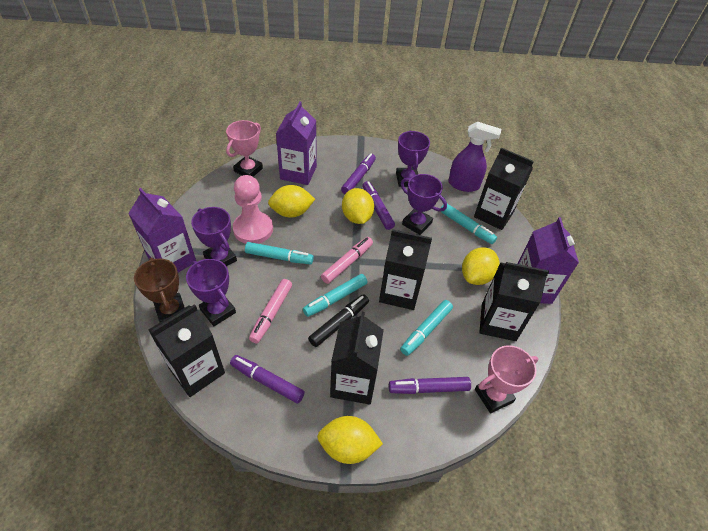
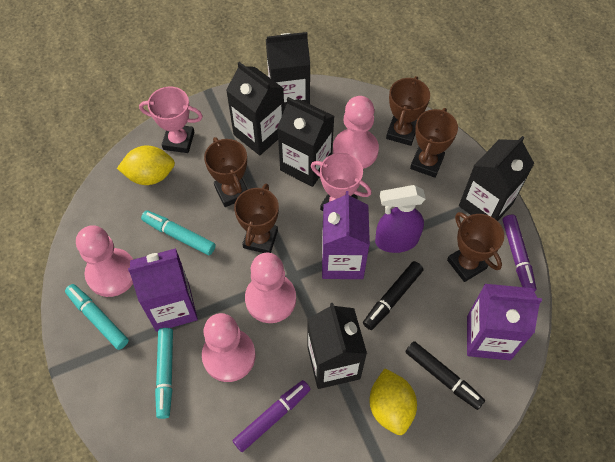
black marker: [308,294,369,347] = 1 -> [363,261,423,330] [405,341,485,410] = 2
brown trophy: [134,258,185,322] = 1 -> [204,137,248,207] [234,184,279,253] [386,76,430,146] [410,108,458,178] [447,212,504,282] = 5
pink marker: [249,279,292,343] [321,237,373,284] = 2 -> none = 0
pink pawn: [233,175,273,244] = 1 -> [76,225,133,297] [202,313,256,382] [245,253,296,323] [333,96,379,169] = 4
purple marker: [230,355,305,404] [341,153,376,194] [362,181,395,230] [389,377,471,394] = 4 -> [233,380,311,452] [503,215,536,292] = 2
purple trophy: [186,259,236,326] [191,207,237,266] [396,131,430,187] [401,174,447,235] = 4 -> none = 0
turquoise marker: [245,242,314,265] [303,274,367,317] [400,300,453,356] [440,204,497,244] = 4 -> [65,284,129,350] [141,210,216,255] [155,328,173,419] = 3
yellow lemon: [268,185,315,218] [317,416,383,464] [342,188,374,224] [462,247,499,285] = 4 -> [117,145,175,185] [370,369,417,435] = 2

